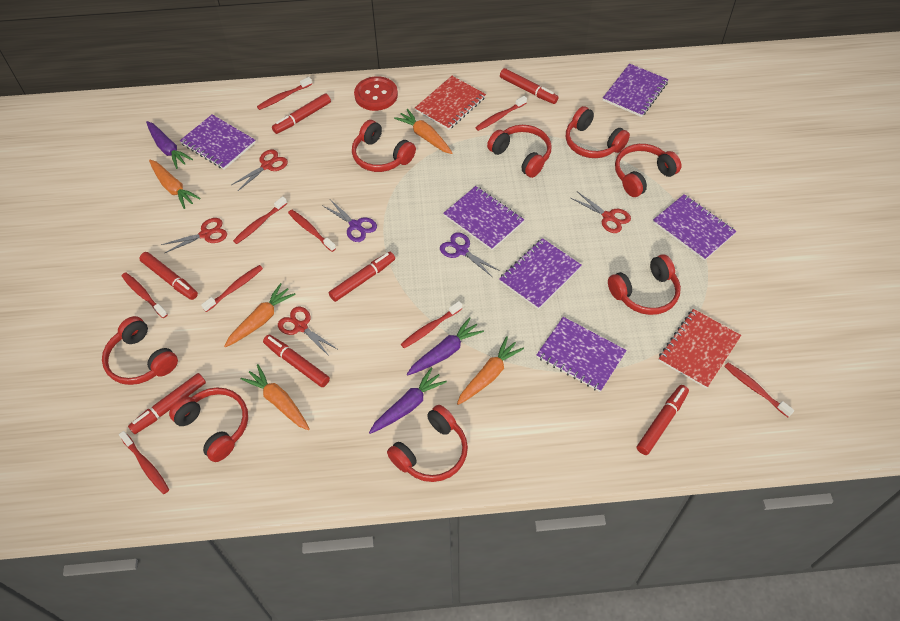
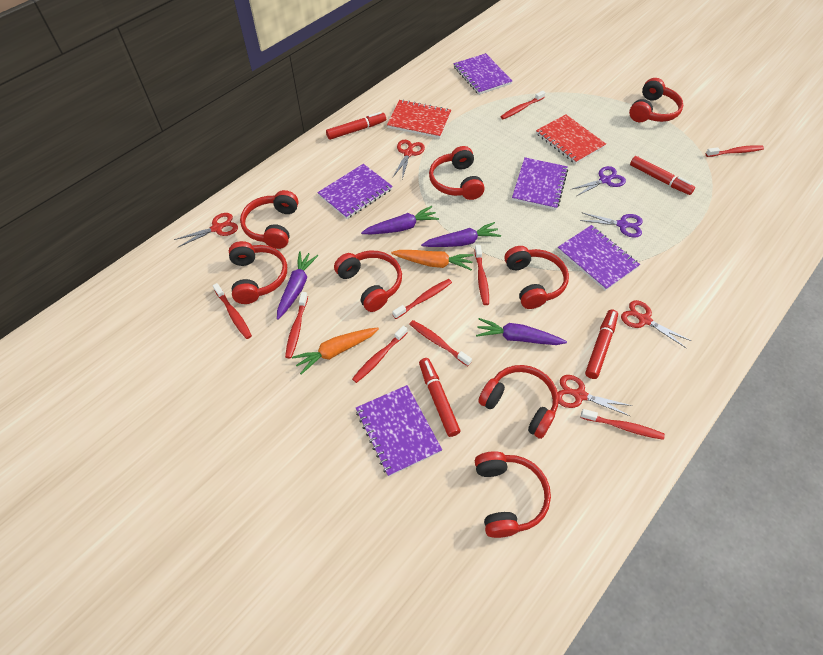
orange carrot: [149,160,201,209] [224,283,296,347] [241,364,310,430] [394,109,452,154] [457,336,524,405] = 5 -> [292,327,379,374] [391,250,473,270] = 2
purple carrot: [146,121,193,169] [369,367,447,434] [407,317,484,375] = 3 -> [277,251,318,320] [361,206,439,234] [421,222,501,247] [476,318,567,345] = 4
purple notebook: [180,115,256,170] [444,186,524,250] [499,238,582,309] [537,317,627,392] [603,64,668,117] [653,194,736,261] = 6 -> [317,164,393,219] [356,385,442,477] [453,53,512,95] [512,157,568,210] [558,225,640,291] = 5
red button: [354,76,398,111] = 1 -> none = 0
red marker: [128,373,206,434] [139,252,198,300] [263,335,330,387] [272,94,331,134] [329,252,395,302] [500,68,558,104] [637,385,689,455] = 7 -> [326,112,386,140] [419,358,461,437] [585,309,618,379] [630,156,695,195] = 4

